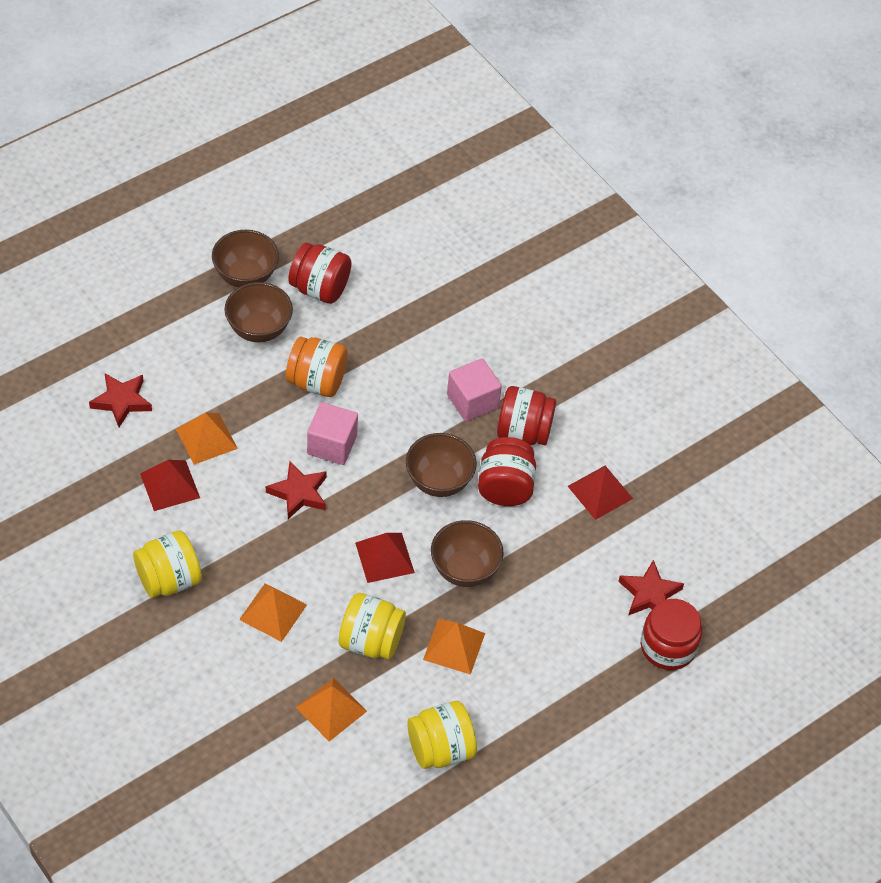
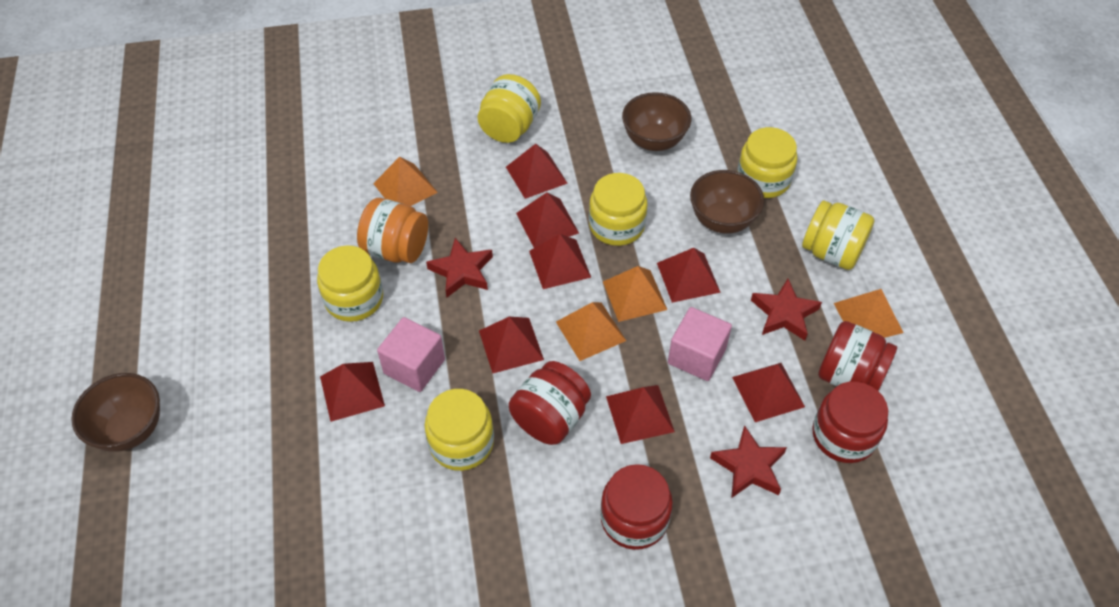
brown bowl: [212,230,279,287] [224,282,293,342] [406,433,477,497] [431,520,504,587] = 4 -> [71,373,160,452] [622,92,691,151] [690,170,764,234] = 3
red pyramid: [140,460,200,511] [355,533,415,583] [568,466,633,520] = 3 -> [320,362,385,422] [479,317,544,374] [506,144,568,199] [516,192,579,248] [529,234,591,289] [606,385,675,444] [657,248,721,303] [732,363,805,422] = 8
yellow jar: [133,530,202,598] [339,593,406,659] [407,701,477,769] = 3 -> [317,245,383,322] [425,389,494,471] [477,74,541,143] [589,173,647,246] [737,127,797,198] [802,201,874,270] = 6

